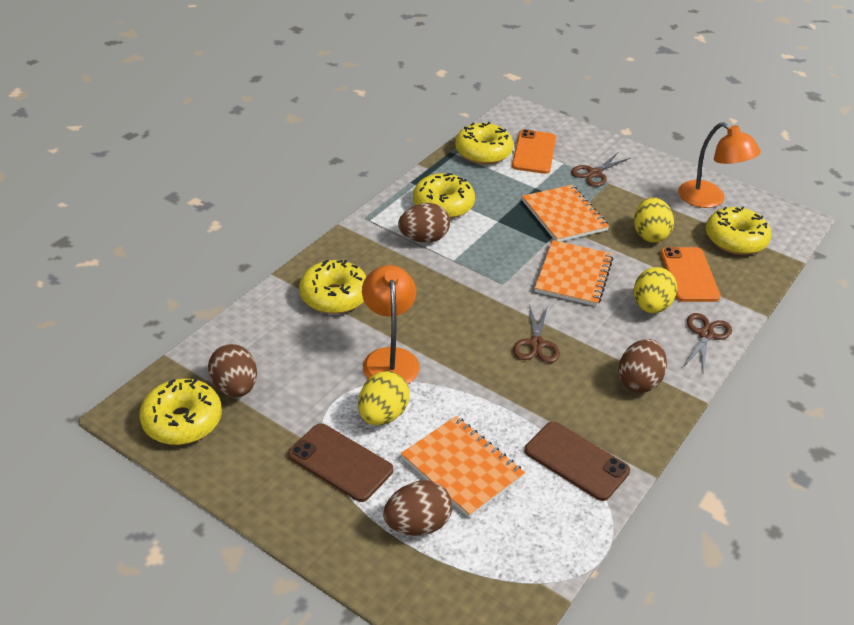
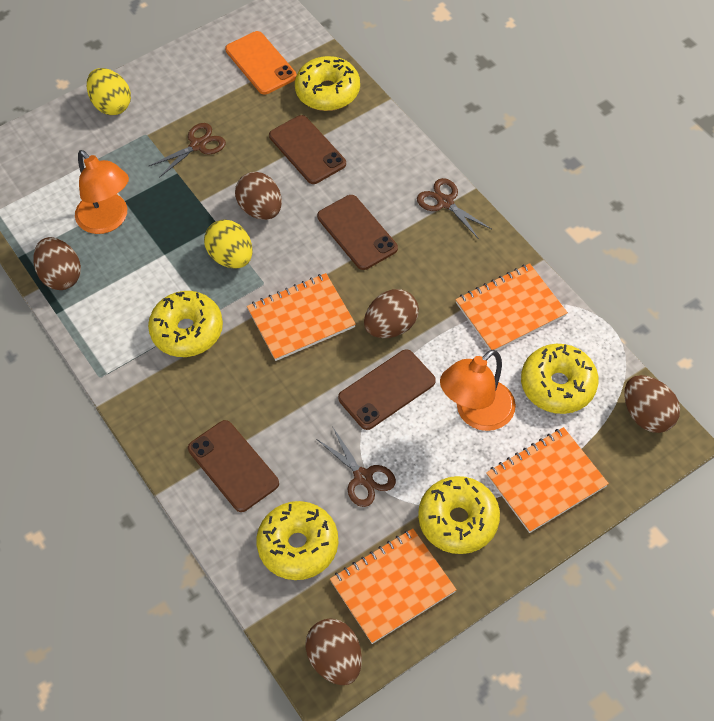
brown egg: [208,344,257,397] [383,480,452,536] [398,203,450,243] [618,339,667,393] = 4 -> [33,237,81,290] [235,172,282,220] [305,618,362,685] [364,289,419,338] [624,375,680,433] = 5
brown phone: [288,423,393,502] [524,421,630,501] = 2 -> [188,420,279,512] [269,115,346,184] [317,195,398,270] [338,350,436,430] = 4
orange notebook: [401,416,525,517] [522,185,609,242] [535,240,613,306] = 3 -> [247,273,356,361] [330,528,457,644] [455,263,568,351] [486,427,609,533] = 4
orange phone: [512,129,556,174] [660,247,720,302] = 2 -> [225,31,297,95] = 1
yellow egg: [358,371,410,425] [634,197,674,242] [634,267,677,313] = 3 -> [87,68,131,115] [204,219,253,269] = 2

